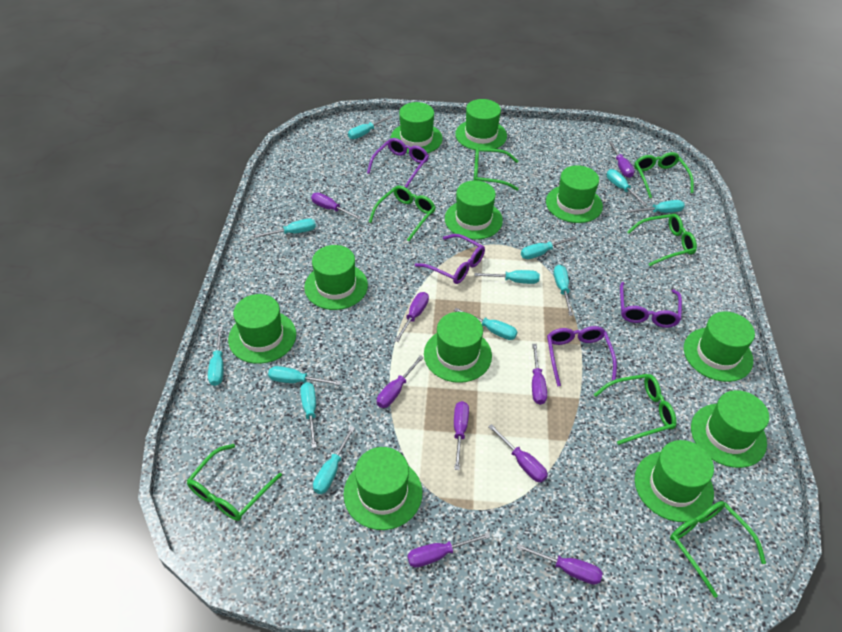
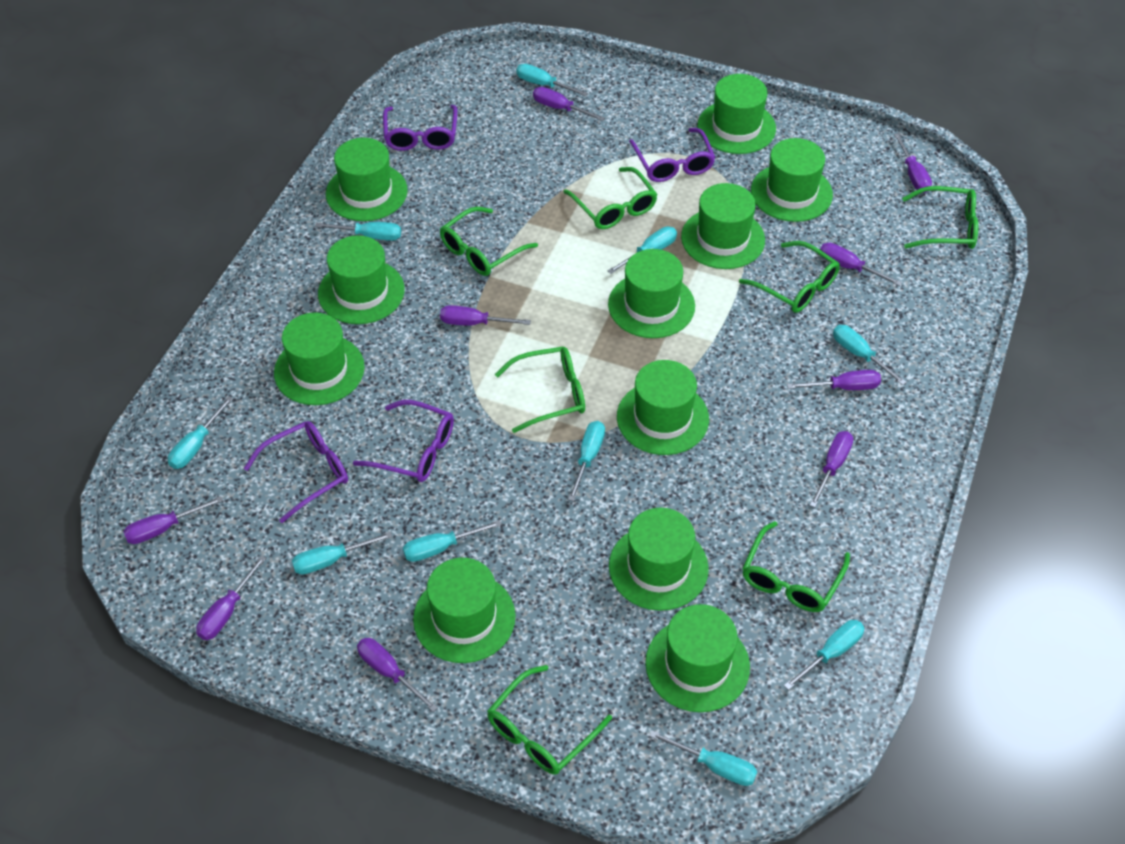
turquoise screwdriver: [208,327,224,386] [254,219,316,238] [268,366,341,385] [300,382,317,448] [313,426,355,494] [348,116,392,139] [454,308,517,340] [475,270,540,284] [521,236,577,259] [554,265,573,316] [607,169,647,206] [627,200,685,213] = 12 -> [168,396,233,469] [292,532,393,574] [315,222,401,241] [403,520,502,562] [516,64,588,96] [568,421,605,501] [607,227,677,274] [649,730,757,786] [784,620,865,690] [833,325,907,385] = 10

